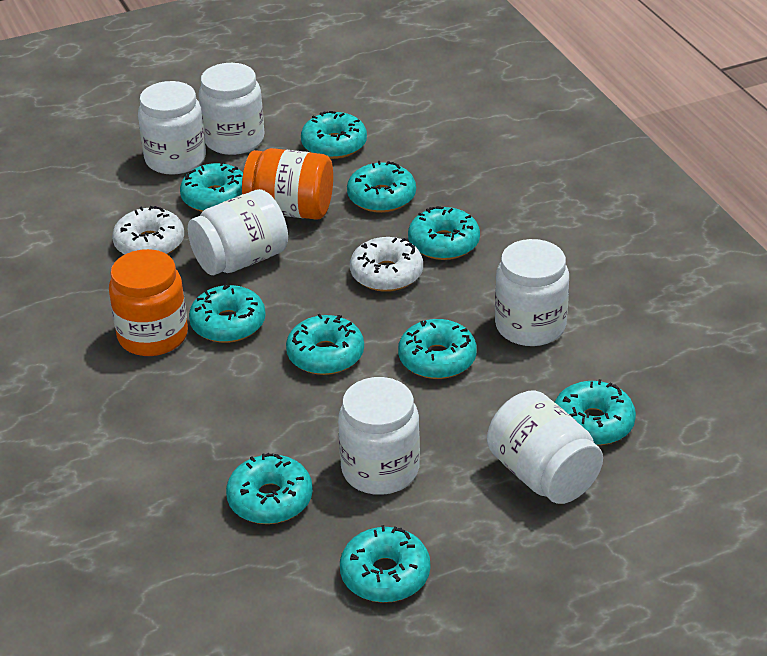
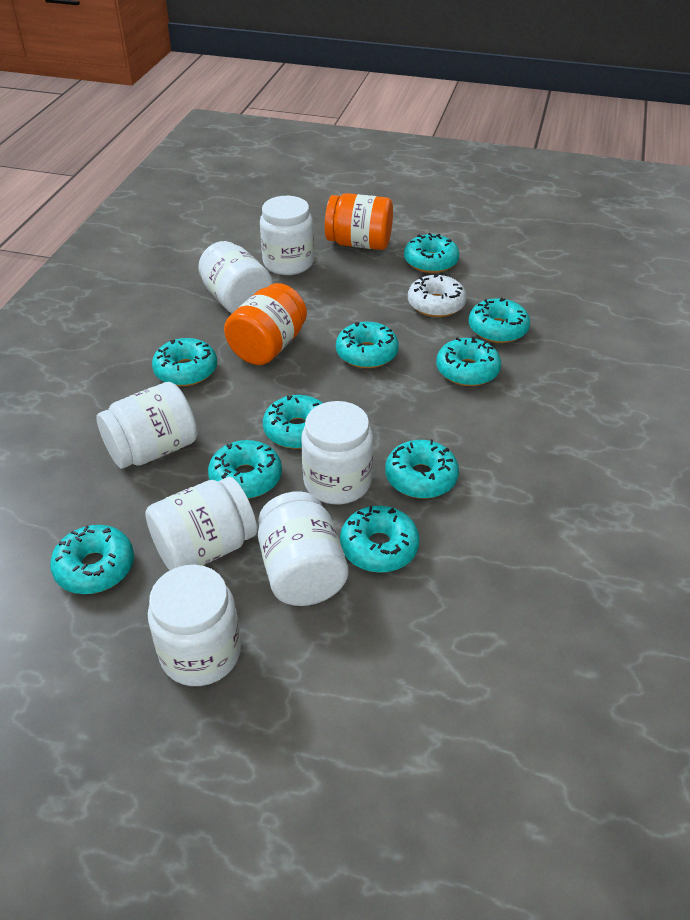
white donut: [112,206,184,255] [350,237,423,292] = 2 -> [408,274,467,317] = 1
white jar: [138,81,206,175] [188,189,288,275] [198,63,265,155] [338,377,420,495] [487,390,603,504] [495,239,569,346] = 6 -> [96,382,197,469] [145,477,257,571] [148,565,241,686] [198,241,273,313] [258,491,348,606] [260,196,314,275] [301,401,373,504] = 7

